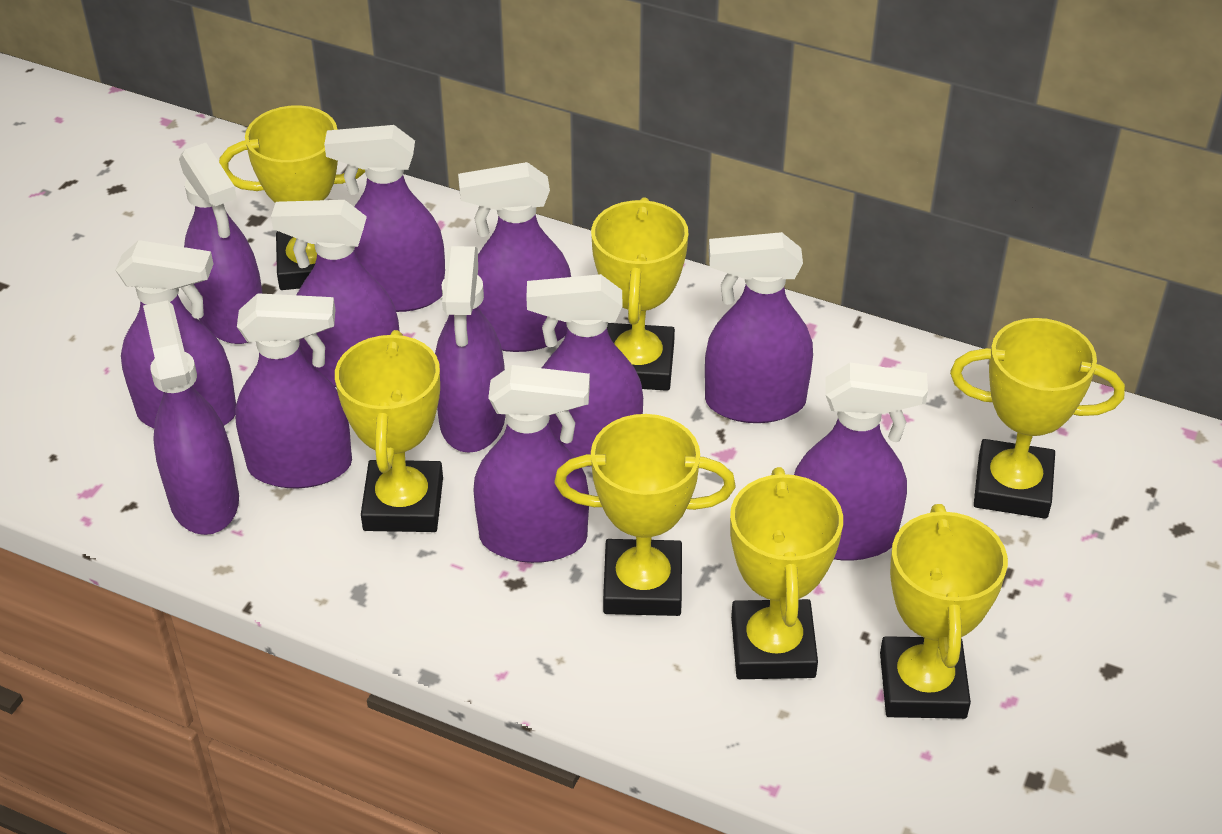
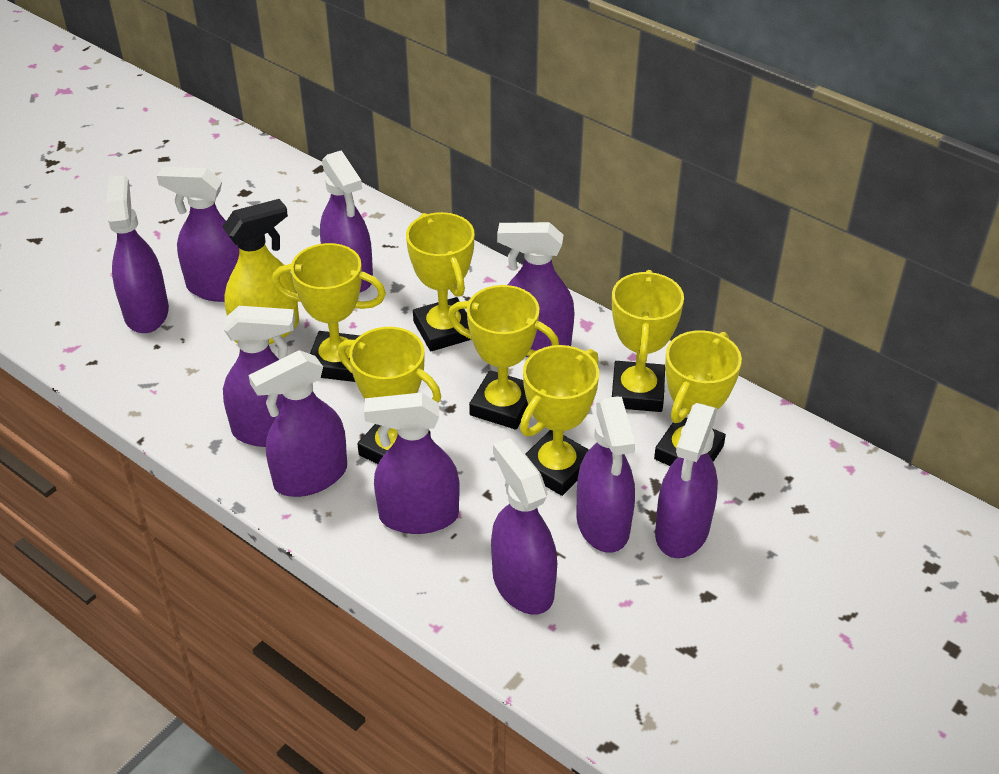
purple spray bottle: [115,240,236,428] [143,300,239,535] [179,143,263,344] [235,293,352,488] [271,200,400,387] [324,125,445,312] [435,246,506,453] [458,162,571,352] [473,365,590,563] [526,274,643,458] [705,232,813,423] [794,363,928,560] = 12 -> [107,175,169,333] [157,167,239,302] [223,306,295,447] [249,350,347,497] [320,150,373,292] [364,392,460,534] [491,438,557,615] [497,222,575,357] [576,397,635,553] [655,403,718,558] = 10
yellow spray bottle: none = 0 -> [222,199,299,344] = 1

